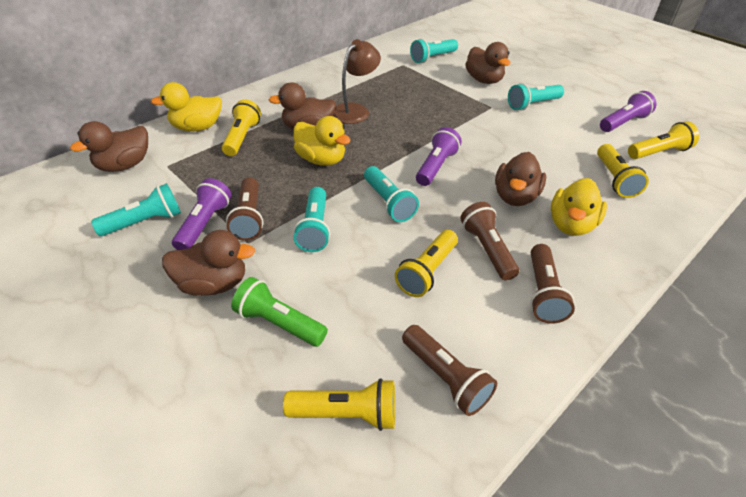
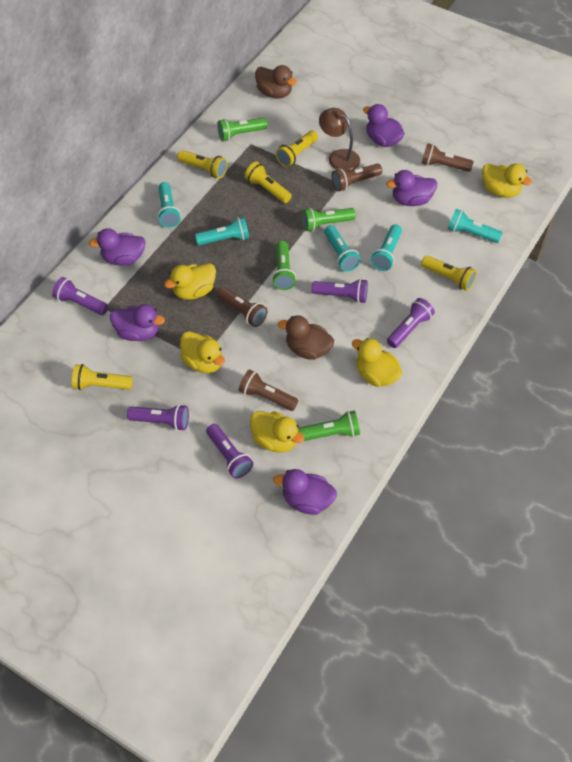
brown duck: [70,121,148,172] [162,230,255,296] [269,82,336,130] [465,42,510,84] [495,152,546,206] = 5 -> [255,65,297,98] [278,315,334,360] = 2
green flashlight: [231,277,328,347] = 1 -> [217,118,268,141] [272,241,296,290] [298,411,360,441] [302,208,356,231] = 4
purple duck: none = 0 -> [89,228,146,265] [110,304,165,341] [273,469,337,515] [363,104,405,147] [386,170,437,206] = 5
purple flashlight: [172,178,232,250] [416,127,461,186] [600,91,656,132] = 3 -> [52,277,109,315] [127,404,189,431] [206,424,253,478] [312,279,368,303] [387,298,435,348] = 5
yellow duck: [151,82,222,132] [293,116,351,166] [551,178,607,236] = 3 -> [164,263,216,300] [180,331,225,373] [250,411,305,452] [352,338,402,387] [482,163,532,198] = 5

